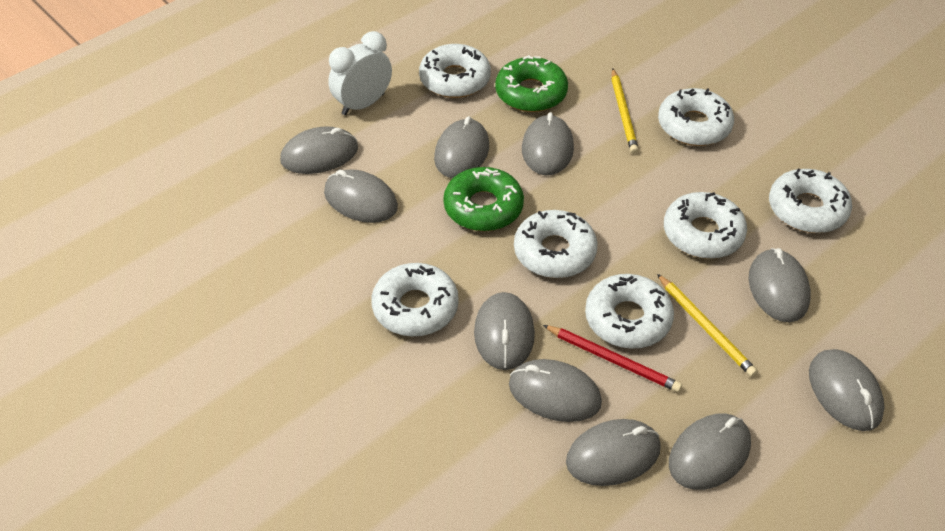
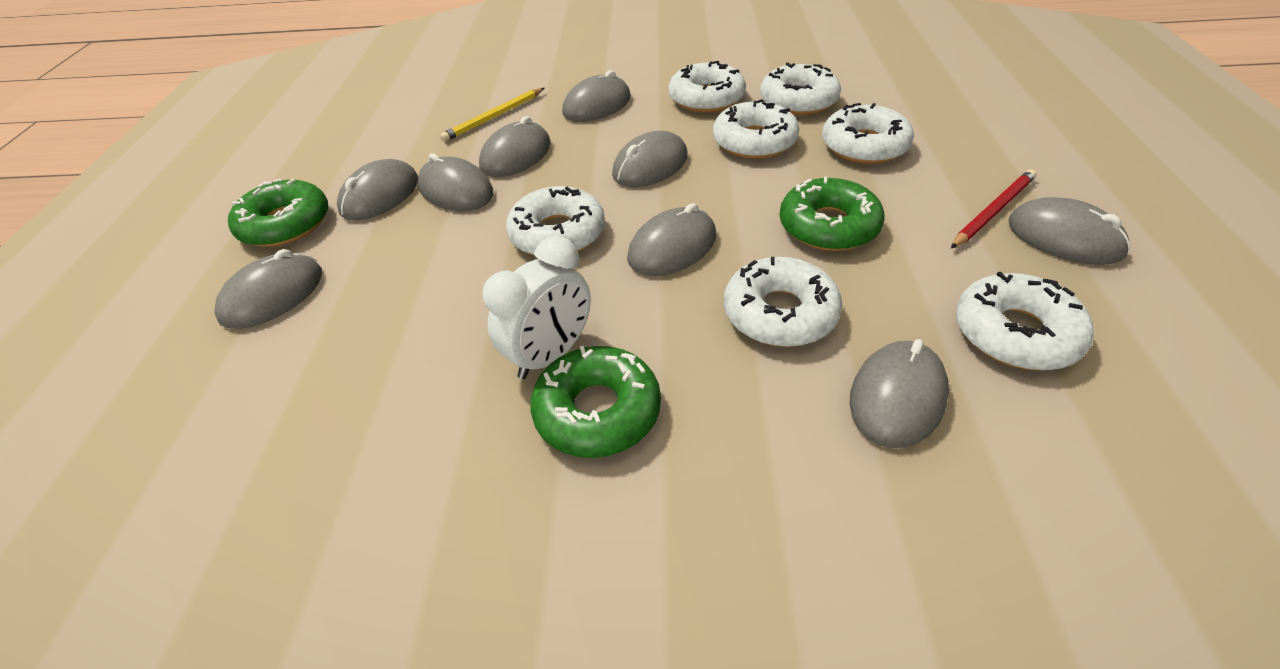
green donut: [443,167,524,231] [495,55,568,112] = 2 -> [228,178,328,247] [530,346,661,458] [779,177,884,251] = 3
grey mouse: [280,126,358,174] [324,169,398,223] [434,116,489,178] [474,292,535,370] [509,359,602,422] [522,112,574,175] [566,419,661,486] [669,413,751,490] [749,248,811,322] [809,349,885,431] = 10 -> [214,249,322,329] [337,159,418,220] [418,153,493,211] [479,116,551,177] [562,70,631,122] [612,131,688,187] [627,203,716,276] [850,339,949,448] [1008,197,1130,265] = 9
yellow pencil: [611,68,638,154] [657,274,758,377] = 2 -> [440,88,545,142] = 1

